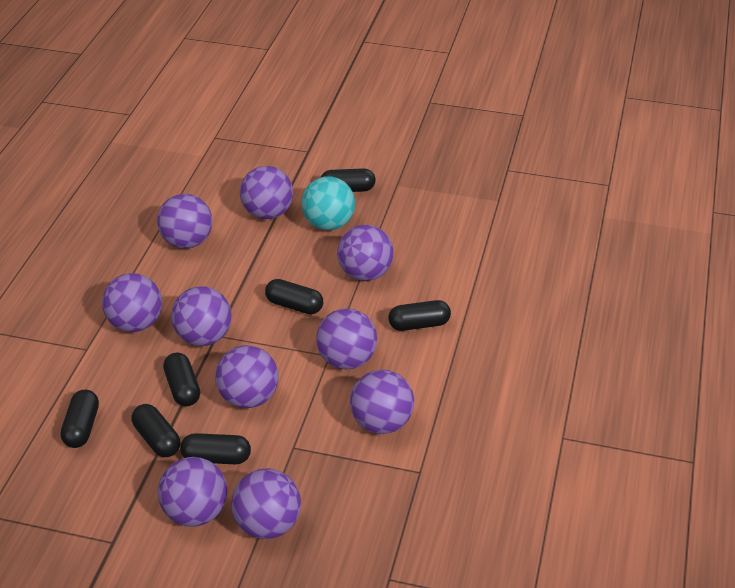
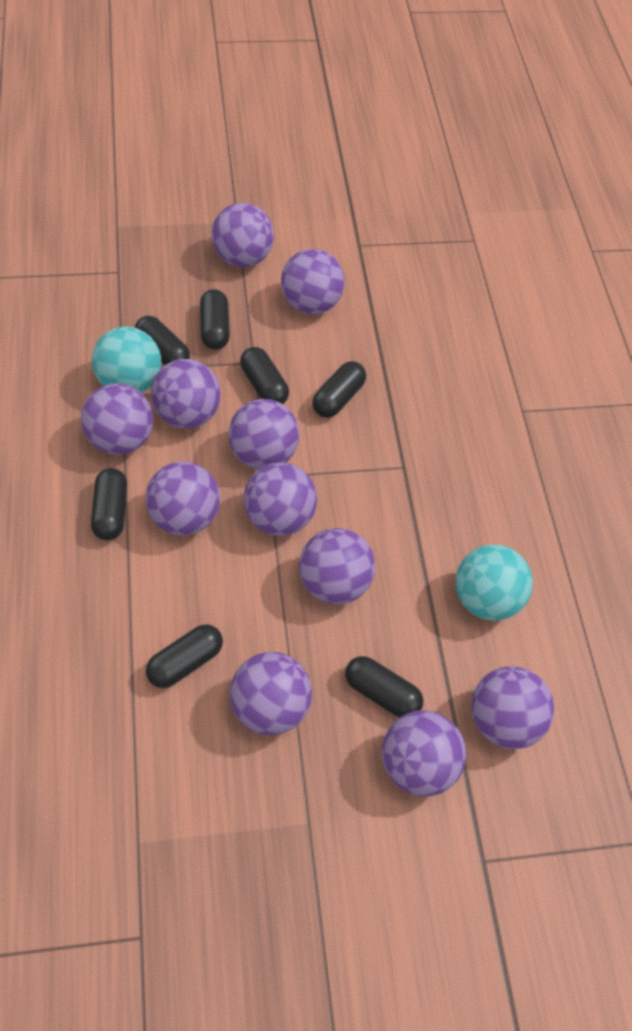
purple ball: [102,273,162,332] [157,194,212,249] [158,457,227,527] [171,286,232,346] [215,345,278,408] [231,468,301,539] [240,166,293,219] [316,308,377,369] [337,225,394,281] [350,370,414,434] = 10 -> [81,383,153,455] [145,462,220,536] [151,359,221,429] [211,203,274,267] [228,399,299,470] [230,652,312,735] [244,462,317,536] [281,249,345,314] [299,528,375,605] [382,710,466,796] [471,666,554,749] = 11
turquoise ball: [301,176,355,230] = 1 -> [92,326,161,393] [456,544,533,621] = 2

